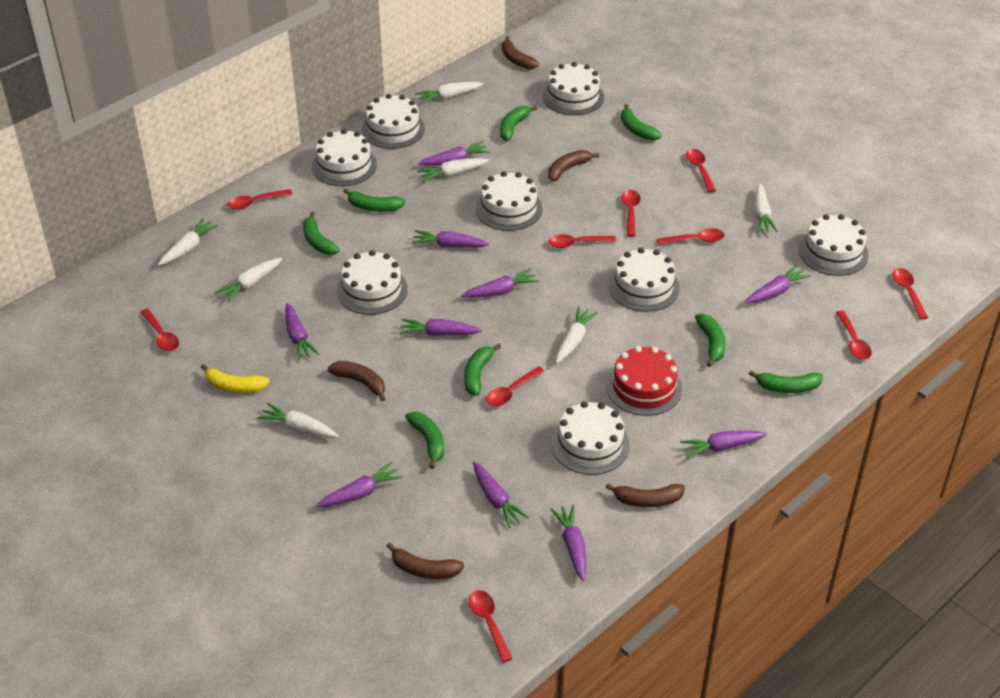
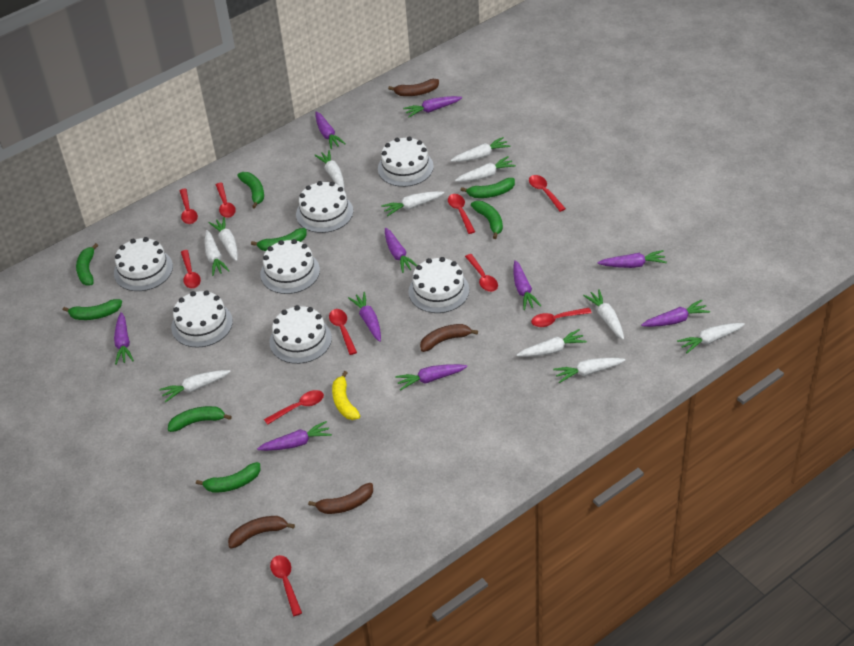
brown banana: [328,361,385,401] [387,543,464,579] [502,36,539,69] [548,150,599,181] [606,483,685,507] = 5 -> [228,516,295,549] [308,483,373,514] [388,79,439,96] [420,324,478,352] = 4
red cake: [607,346,682,416] = 1 -> none = 0
white cake: [312,129,377,186] [337,250,408,315] [362,94,425,149] [476,171,543,231] [543,62,604,115] [551,401,630,475] [609,247,679,312] [799,214,869,276] = 8 -> [114,237,173,291] [171,290,233,347] [260,239,320,294] [270,305,332,364] [296,181,353,233] [378,136,434,187] [409,257,469,313] = 7
white carrot: [158,218,218,265] [215,257,282,302] [257,403,339,438] [415,82,483,104] [417,158,489,183] [556,307,598,363] [754,183,778,233] = 7 -> [159,370,231,402] [205,230,229,276] [209,217,238,261] [314,150,344,189] [381,191,444,217] [450,137,511,162] [455,156,516,182] [517,329,587,357] [553,358,625,383] [583,289,624,339] [677,323,745,354] = 11

